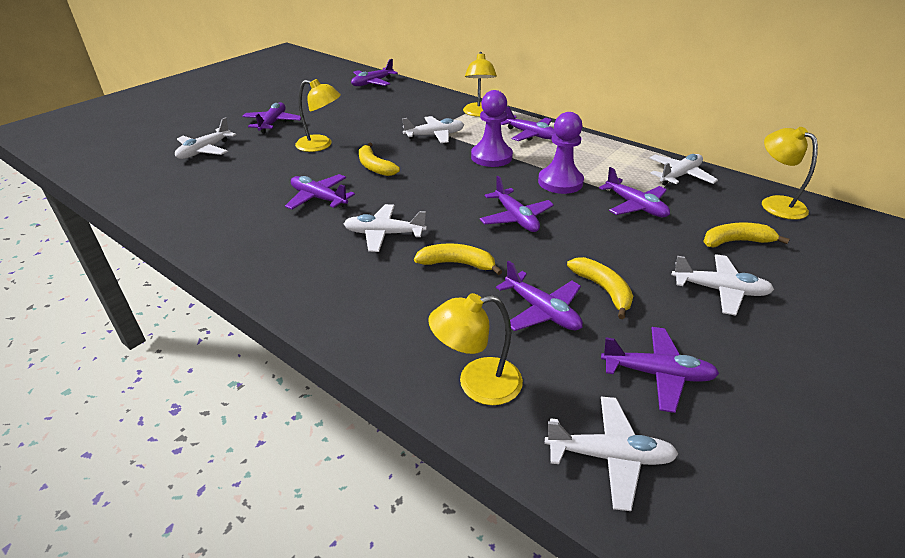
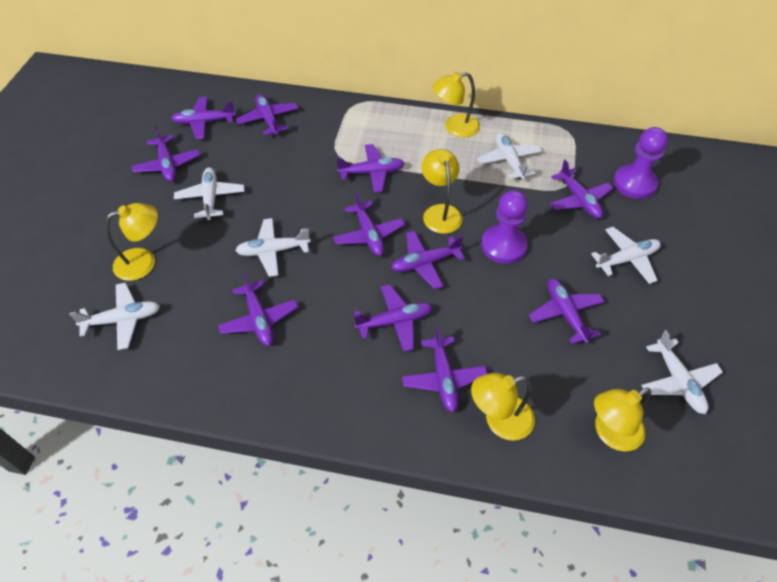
purple plane: [242,102,301,133] [285,174,355,210] [351,59,398,87] [480,176,554,232] [496,261,583,331] [501,107,555,141] [599,167,670,217] [601,327,719,413] = 8 -> [132,126,200,182] [171,96,236,139] [218,273,298,346] [236,94,298,136] [333,192,405,256] [336,144,405,193] [354,284,433,352] [391,231,465,289] [402,326,488,412] [529,278,605,344] [550,160,613,219] = 11
yellow banana: [359,143,400,176] [414,243,502,275] [567,257,633,319] [703,222,790,248] = 4 -> none = 0
yellow lamp: [295,79,341,152] [428,293,523,405] [463,52,497,117] [762,127,818,220] = 4 -> [105,203,158,281] [421,149,463,234] [432,72,480,137] [471,373,535,441] [594,388,651,452] = 5

